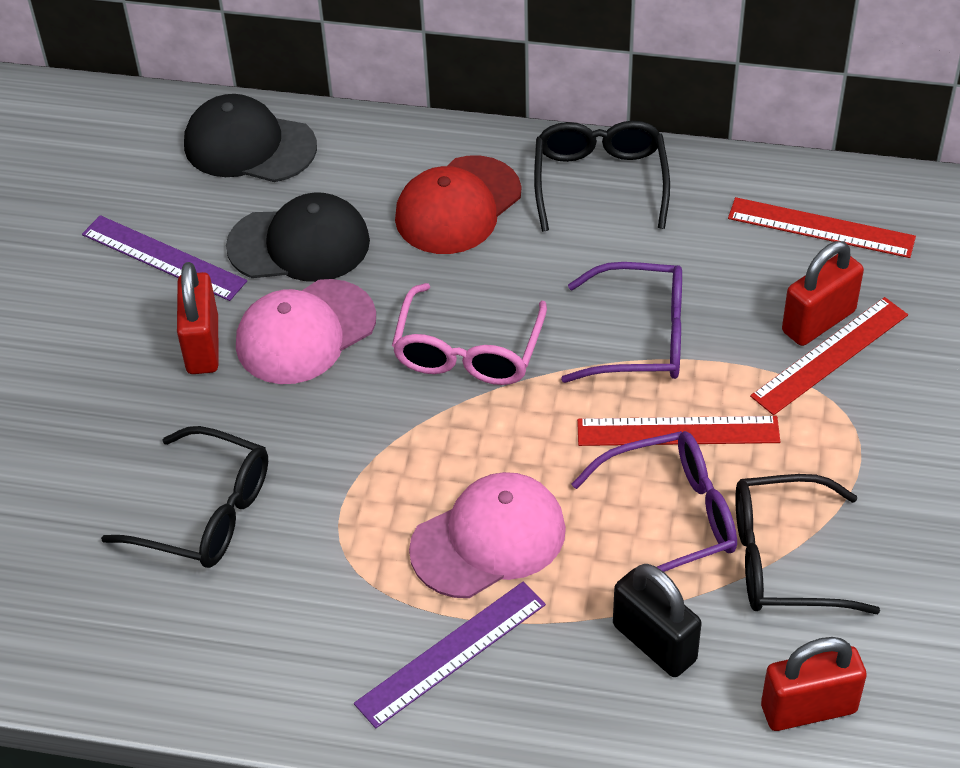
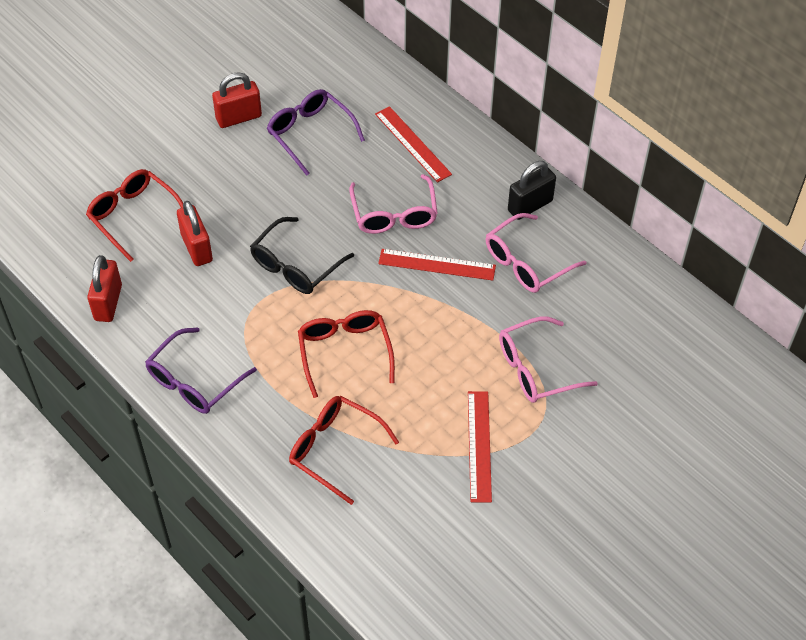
black cap: [184,94,317,182] [226,192,370,282] = 2 -> none = 0
black glasses: [101,426,268,568] [534,121,670,232] [735,474,880,614] = 3 -> [250,217,354,294] = 1
pink cap: [236,279,376,384] [409,472,566,598] = 2 -> none = 0
pink glasses: [392,283,547,385] = 1 -> [349,174,438,234] [486,213,586,293] [499,317,598,403] = 3
purple ruler: [82,215,247,301] [354,582,546,728] = 2 -> none = 0
red cap: [395,156,521,254] = 1 -> none = 0
red glasses: none = 0 -> [86,169,183,262] [289,396,399,505] [298,310,395,398] = 3

